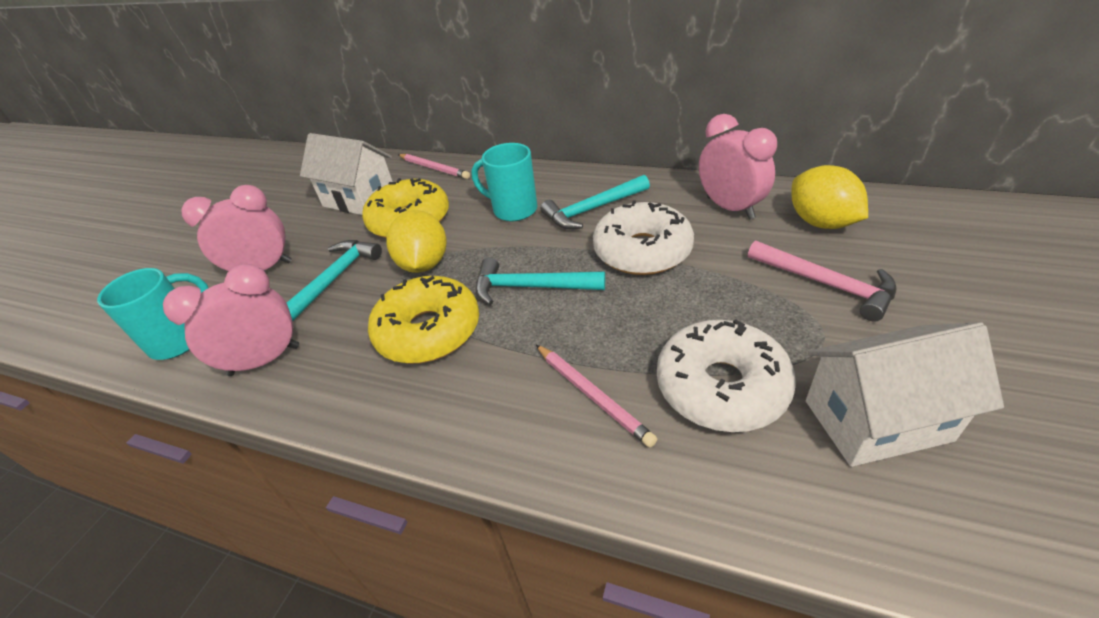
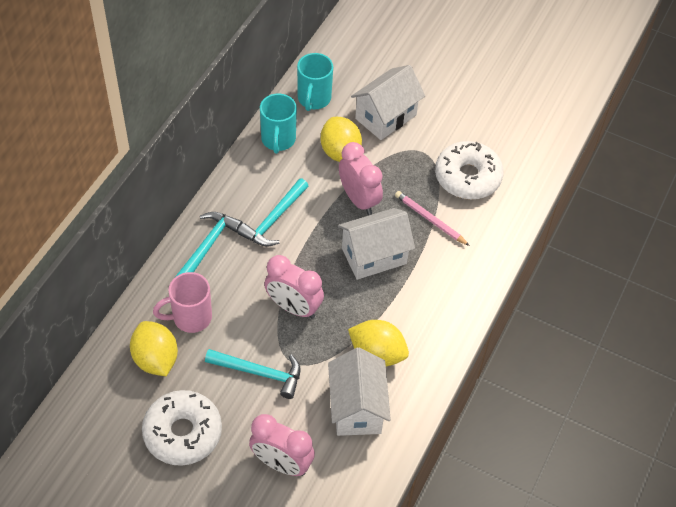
pink hammer: [748,241,897,322] = 1 -> none = 0
pink mug: none = 0 -> [153,272,212,333] = 1
pink pencil: [398,154,470,179] [536,345,657,448] = 2 -> [395,191,470,246] = 1
white house: [300,133,393,215] [806,322,1004,467] = 2 -> [328,347,391,436] [338,208,415,280] [351,65,425,140] = 3
yellow donut: [362,178,449,238] [368,276,479,364] = 2 -> none = 0
yellow lemon: [386,210,447,273] [791,165,868,229] = 2 -> [130,321,178,376] [321,117,362,162] [348,320,409,366] = 3

